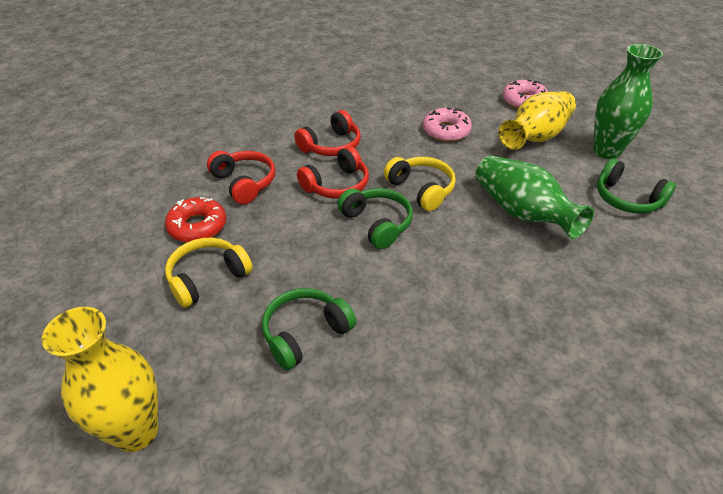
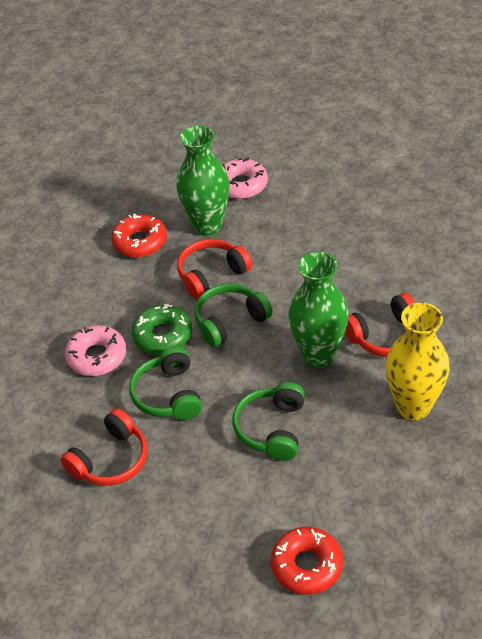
green donut: none = 0 -> [132,304,192,354] = 1
red donut: [165,197,226,242] = 1 -> [111,214,167,258] [271,527,343,595] = 2
yellow headphones: [165,238,253,308] [384,157,456,211] = 2 -> none = 0
yellow vase: [42,307,158,452] [499,91,576,150] = 2 -> [386,302,450,421] = 1

